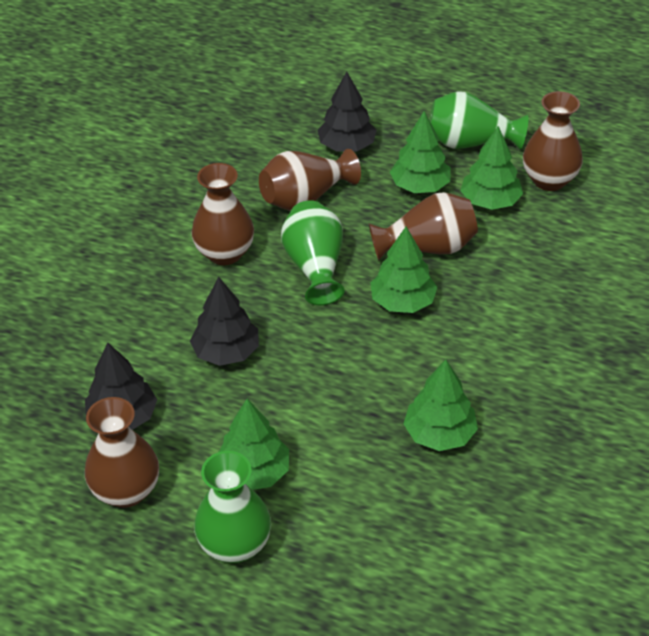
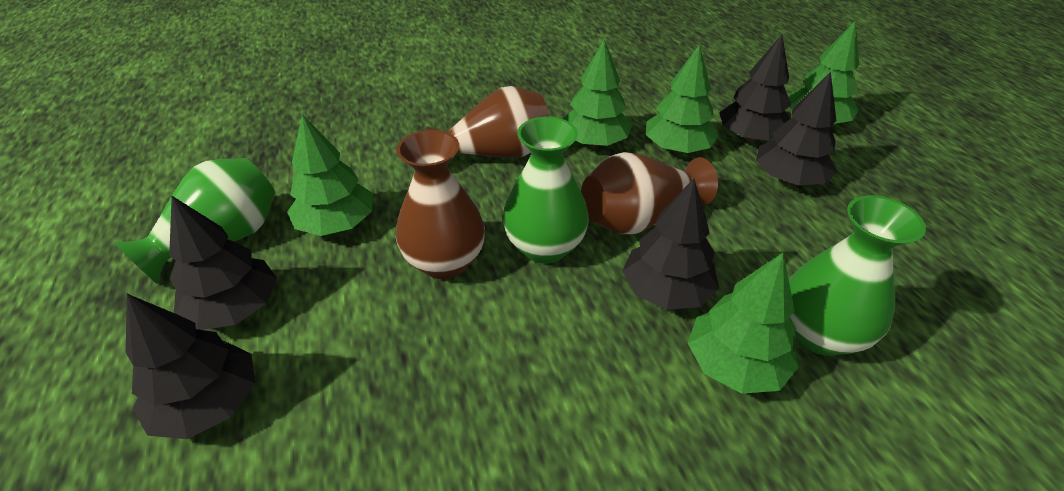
black tree: [85,343,157,430] [190,277,259,366] [317,72,377,152] = 3 -> [126,294,255,439] [169,196,277,330] [622,179,719,310] [719,35,791,141] [756,72,837,186] = 5
brown vase: [85,397,159,508] [191,163,254,265] [259,149,361,211] [369,192,478,261] [523,91,583,191] = 5 -> [396,130,485,279] [426,86,550,158] [581,152,718,234] = 3

